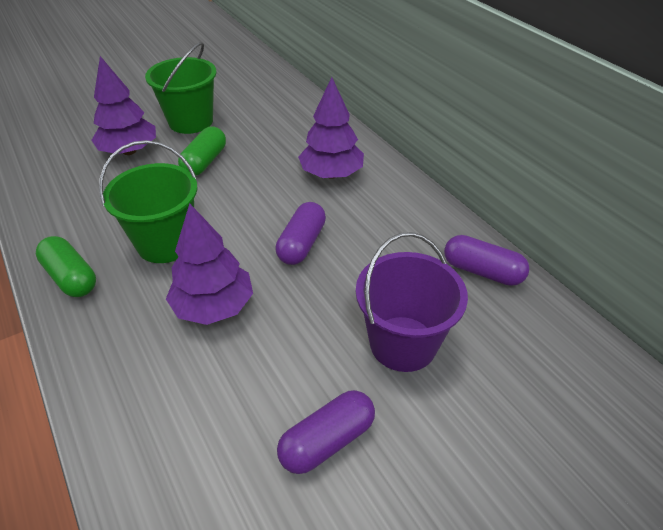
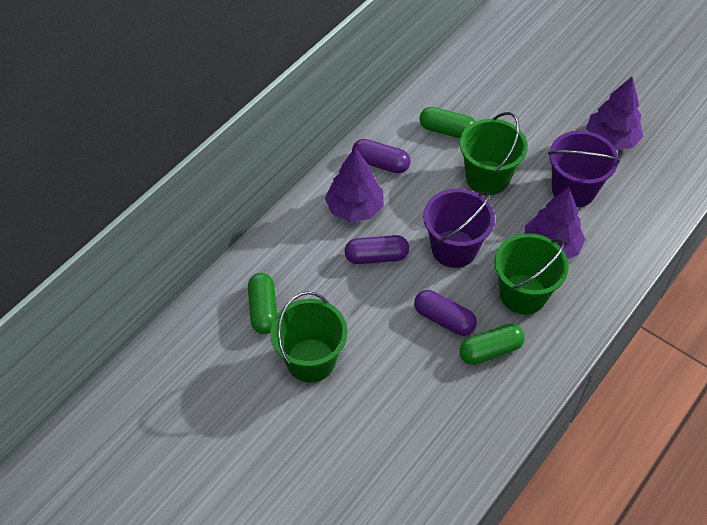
green bucket: [99,140,197,263] [145,42,217,134] = 2 -> [270,291,347,383] [460,112,528,195] [494,233,569,314] = 3
green capsule: [36,236,96,297] [178,126,226,176] = 2 -> [248,273,277,334] [419,107,476,138] [459,324,525,365] = 3
purple bucket: [356,232,468,372] = 1 -> [423,189,495,268] [548,131,620,207] = 2

